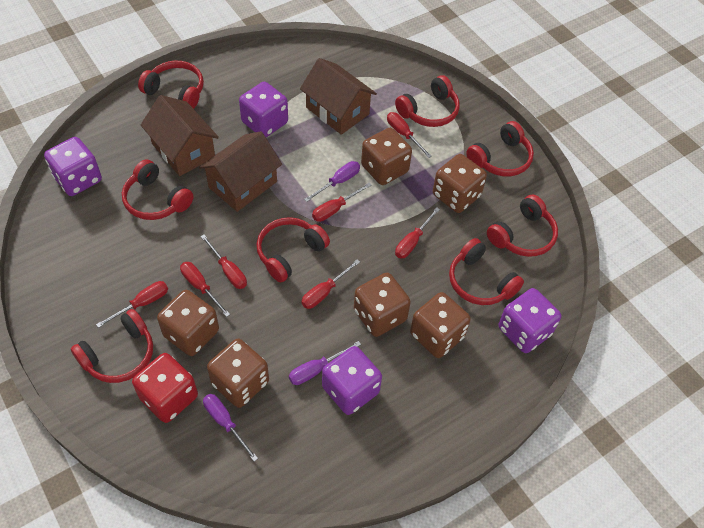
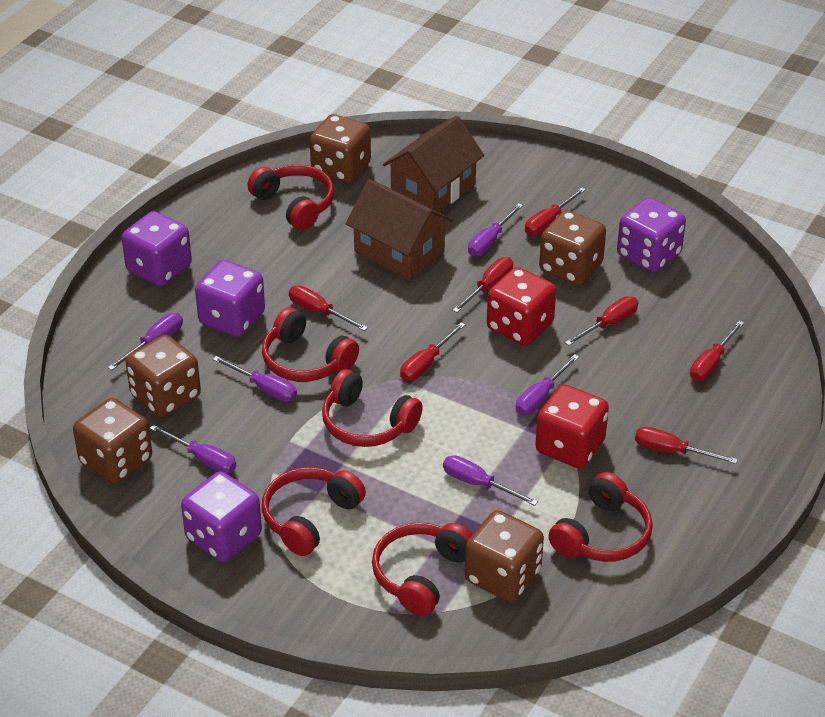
brown dice: [157,290,219,356] [207,339,269,408] [354,273,411,337] [361,128,412,185] [410,292,471,358] [433,154,487,213] = 6 -> [73,398,152,484] [126,335,201,417] [310,114,371,183] [465,510,544,602] [539,210,606,285] = 5
brown house: [141,95,219,176] [199,131,282,212] [300,58,377,135] = 3 -> [346,179,453,280] [383,116,485,212] = 2
purple screwdriver: [203,394,258,461] [289,341,361,385] [304,161,360,202] = 3 -> [108,313,183,370] [150,424,237,474] [213,356,297,402] [443,455,538,506] [468,203,523,256] [516,354,579,415] = 6
red dice: [132,353,198,423] = 1 -> [487,267,556,346] [535,384,609,469] = 2
red headphones: [71,309,153,383] [122,159,194,220] [138,60,204,109] [256,217,330,282] [395,75,460,127] [449,238,524,305] [466,121,534,176] [487,194,558,257] = 8 -> [247,165,334,230] [262,307,359,382] [262,467,366,556] [322,369,423,447] [372,522,473,616] [548,472,653,562] = 6

